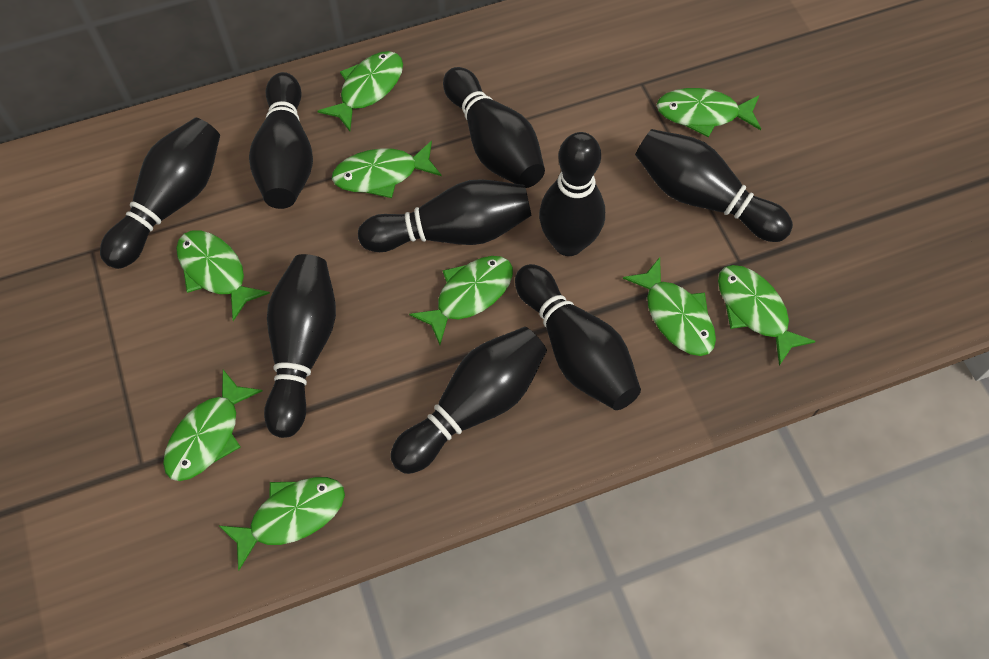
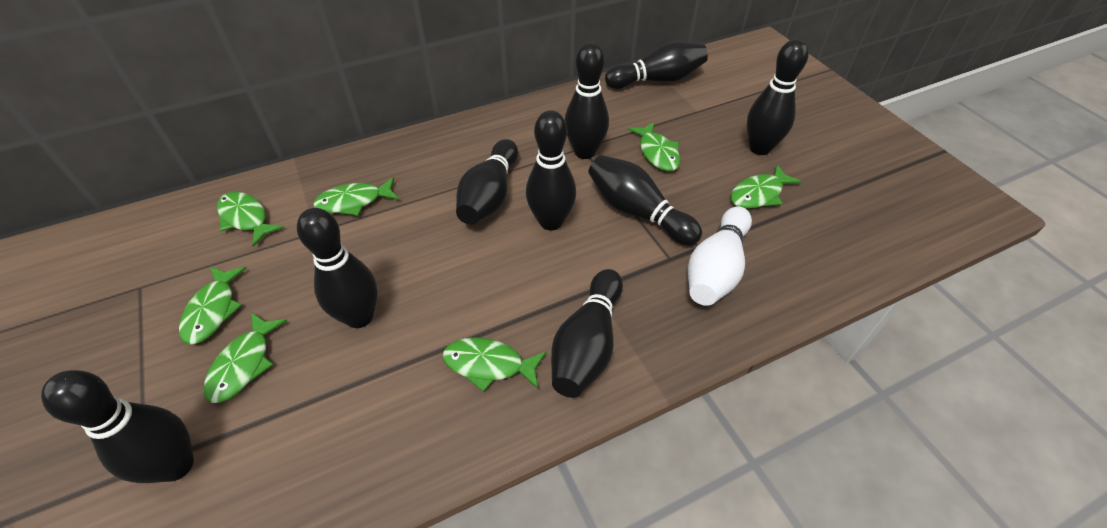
green fish: [163,370,263,481] [176,230,270,321] [219,477,345,570] [317,51,403,131] [332,141,441,198] [409,256,513,345] [623,257,716,356] [657,88,761,138] [718,265,816,366] = 9 -> [179,267,247,345] [204,313,288,403] [217,192,284,247] [313,177,399,216] [443,337,547,392] [628,122,680,171] [730,164,802,209] = 7
white bowling pin: none = 0 -> [688,206,752,306] = 1

